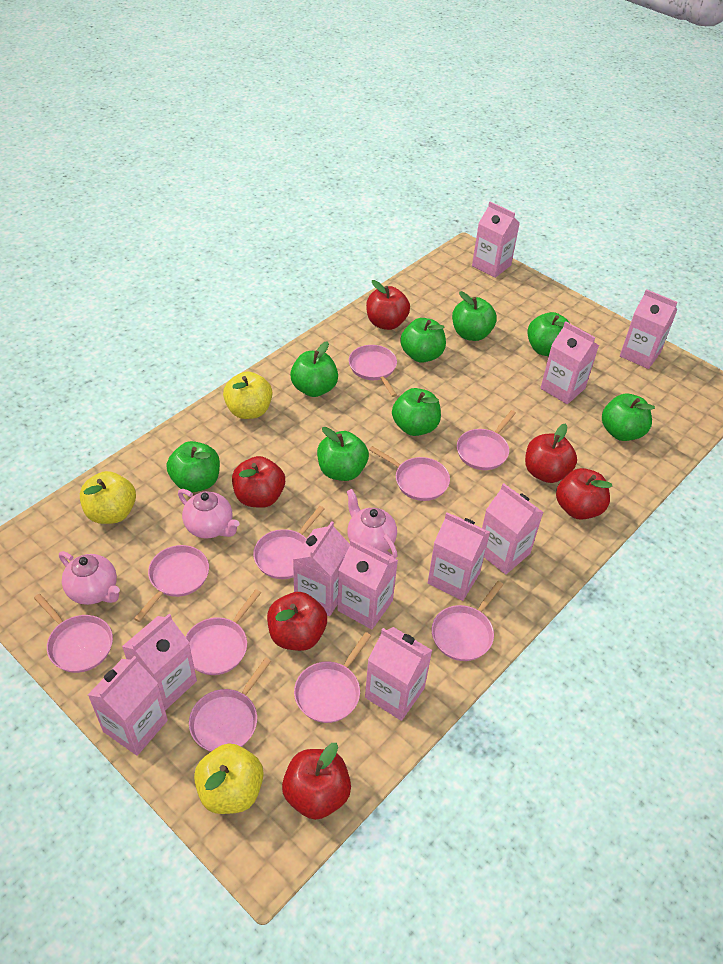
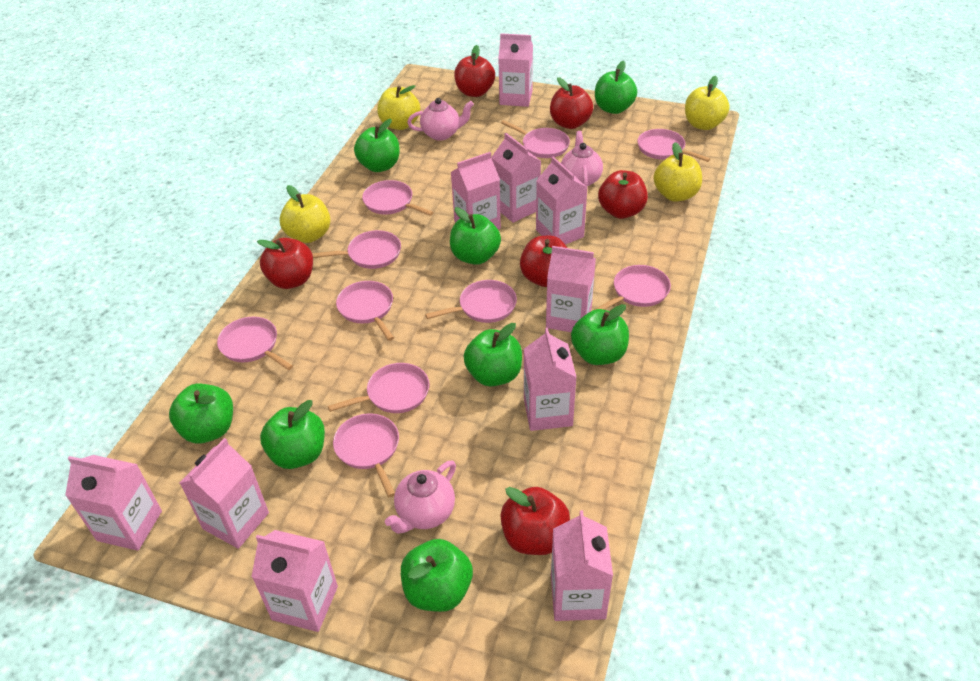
yellow apple: [80,471,136,524] [194,743,263,814] [223,371,272,419] = 3 -> [280,185,331,243] [377,85,420,130] [653,142,702,202] [685,76,730,130] = 4

